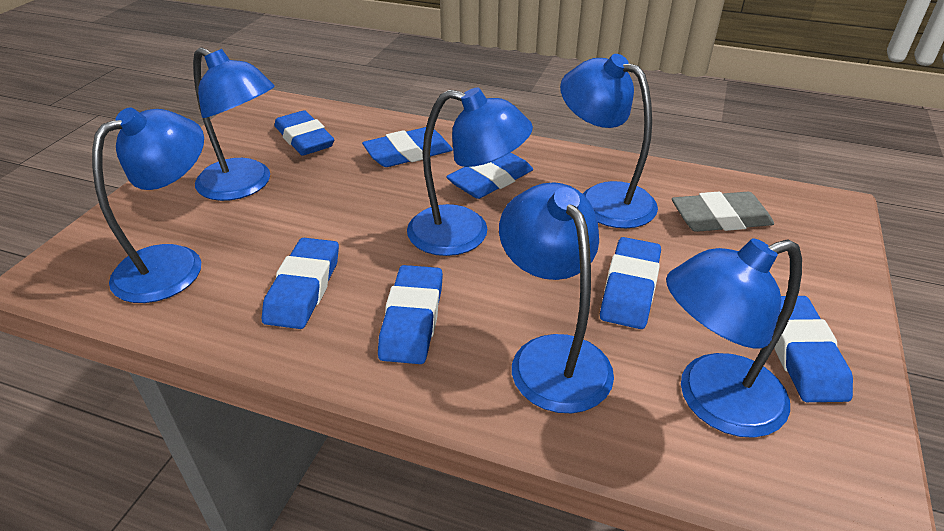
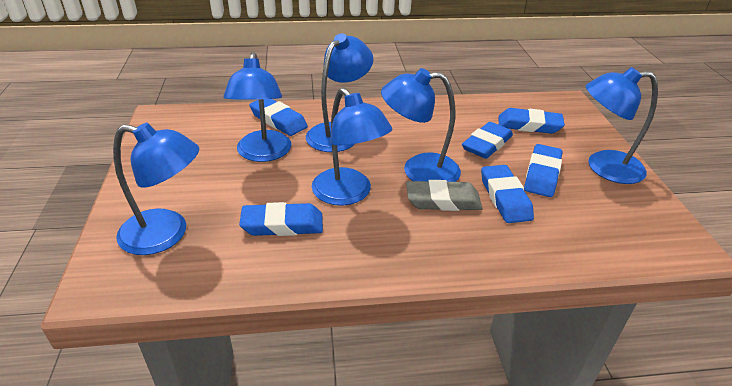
blue eraser: [262,238,339,329] [275,110,334,156] [362,127,453,167] [378,265,443,364] [446,153,533,199] [600,237,661,329] [774,296,853,402] = 7 -> [239,202,323,236] [249,99,308,136] [462,122,513,159] [481,165,534,223] [499,108,565,134] [524,144,562,197] = 6

